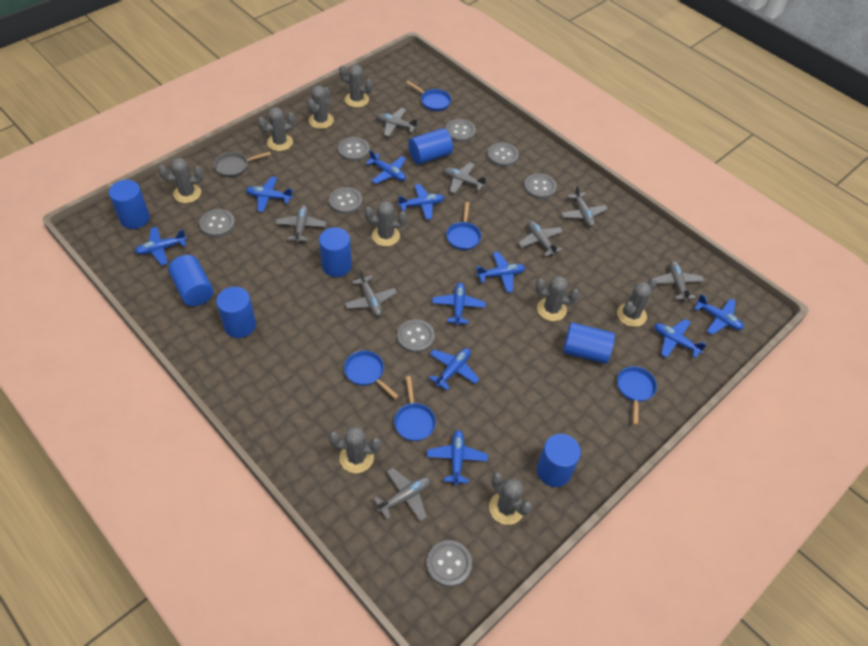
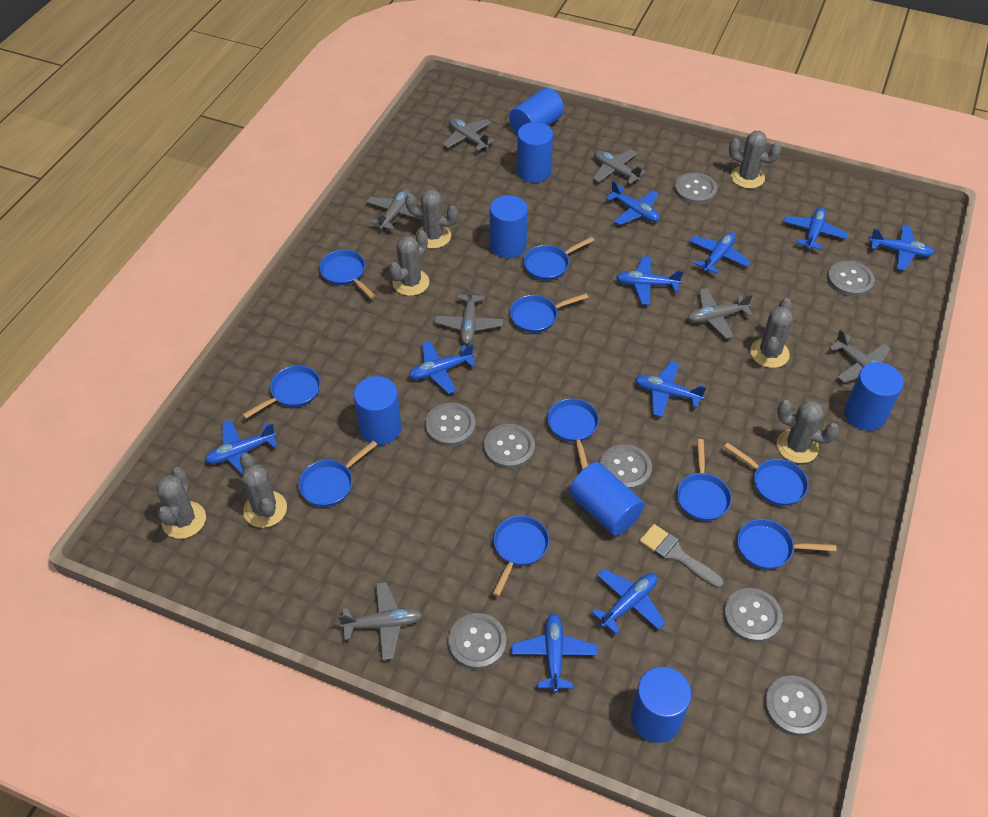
blue pan: [344,350,399,399] [394,376,436,441] [406,81,451,111] [446,202,481,250] [617,366,657,425] = 5 -> [242,365,321,419] [299,440,378,507] [319,250,375,298] [492,515,549,597] [510,293,588,333] [523,237,594,281] [548,398,599,470] [677,439,732,521] [724,442,809,506] [737,519,836,569] = 10
grey brush: none = 0 -> [640,524,724,588] = 1
grey cactus: [158,158,203,203] [258,107,295,151] [307,86,334,129] [329,426,381,473] [339,65,373,108] [365,201,407,246] [489,472,532,525] [535,276,580,321] [617,278,657,327] = 9 -> [156,467,206,539] [240,453,287,528] [389,230,429,296] [405,189,458,249] [729,131,781,189] [750,298,793,368] [777,400,839,463] = 7
grey pan: [214,151,271,177] = 1 -> none = 0
grey plane: [276,205,327,243] [345,269,397,316] [374,468,431,522] [377,108,419,137] [443,163,487,194] [518,221,564,257] [561,185,608,227] [655,261,704,302] = 8 -> [338,582,423,660] [366,189,422,230] [435,284,503,344] [443,118,495,151] [593,150,646,184] [688,288,753,339] [829,329,891,382] = 7

